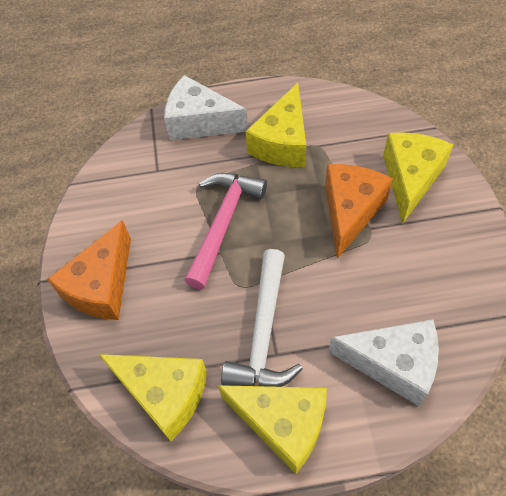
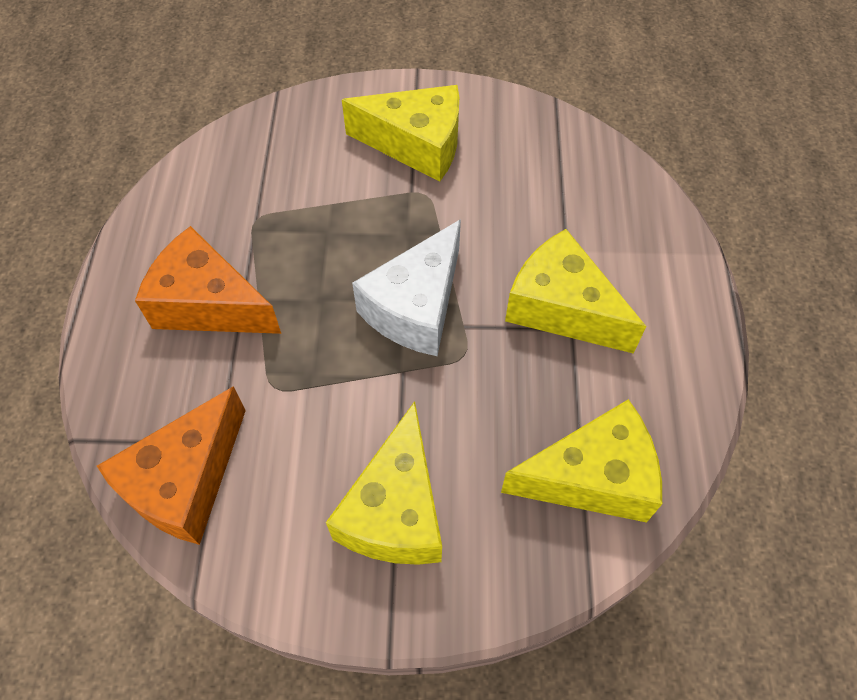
pink hammer: [184,173,267,289] = 1 -> none = 0
white cheese: [164,75,248,140] [329,319,439,406] = 2 -> [352,219,461,356] = 1
white hammer: [221,249,303,387] = 1 -> none = 0

